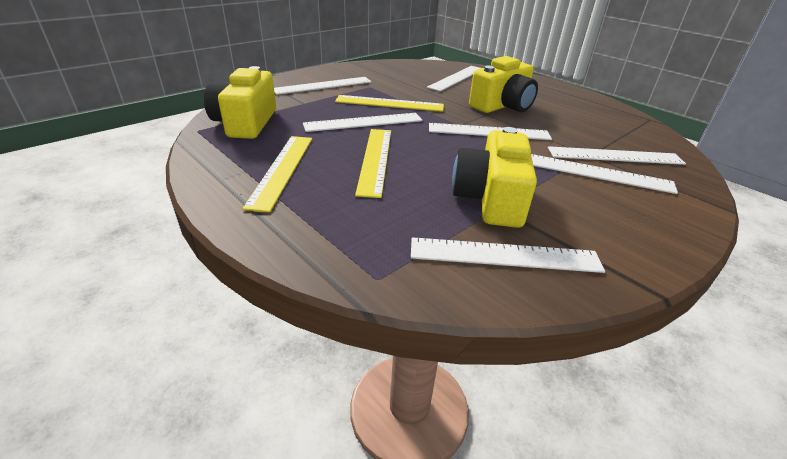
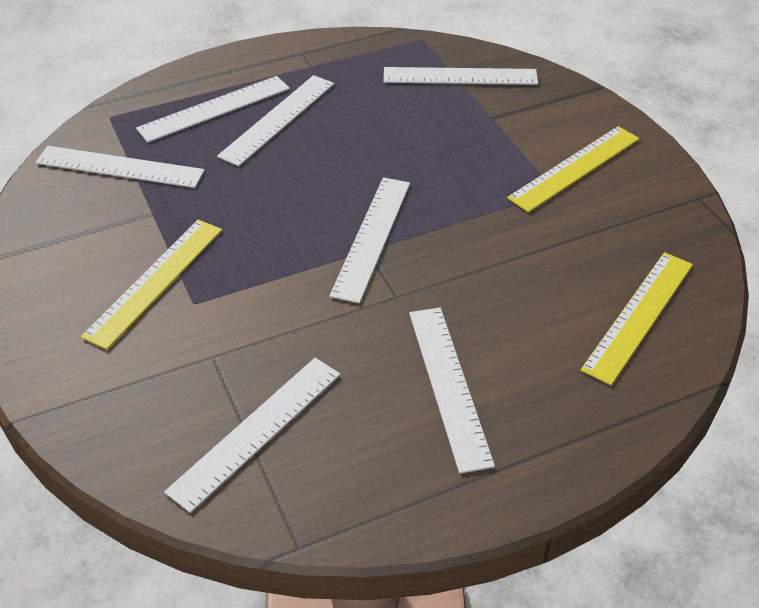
yellow camera: [204,66,276,139] [452,127,537,228] [469,56,538,113] = 3 -> none = 0

